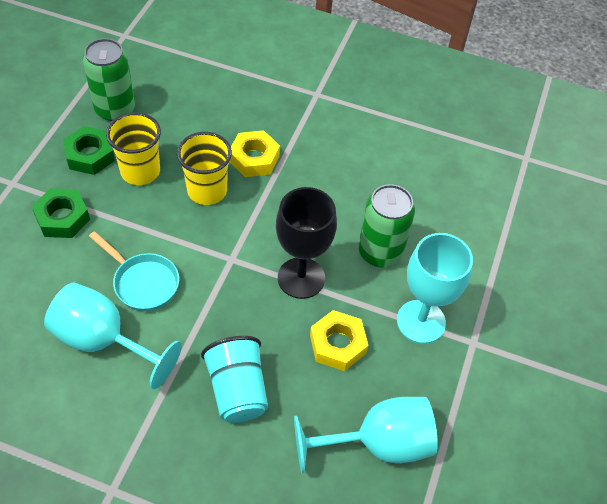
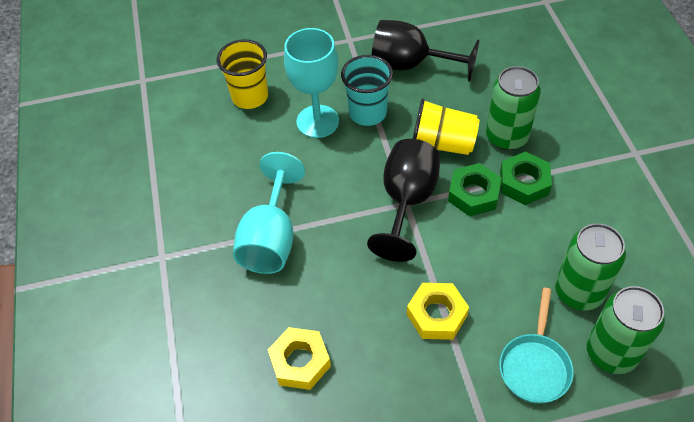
black goblet: [276,187,337,299] = 1 -> [367,139,440,262] [372,20,480,82] = 2
green can: [83,38,135,121] [358,184,415,267] = 2 -> [486,66,541,150] [555,223,626,311] [587,286,665,374] = 3
turquoise goblet: [44,283,182,389] [294,397,438,473] [397,233,473,344] = 3 -> [233,152,305,274] [284,28,339,138] = 2

